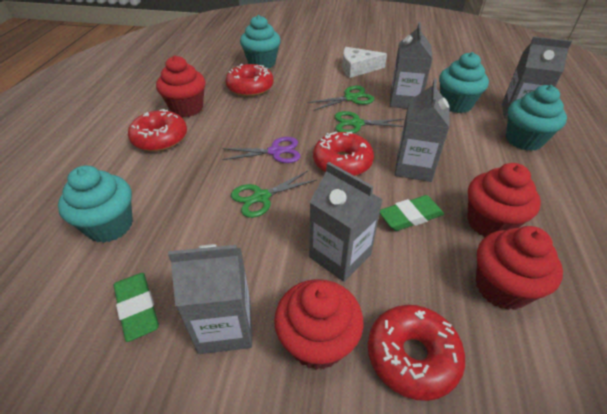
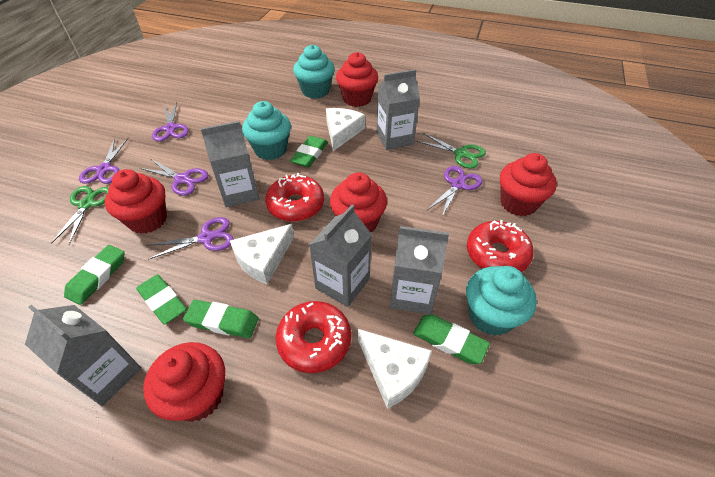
green eraser: [113,273,159,342] [380,195,444,231] = 2 -> [64,245,125,305] [136,274,187,325] [183,300,259,338] [290,136,328,168] [413,314,490,364] = 5
green scissors: [231,171,317,218] [307,86,374,111] [335,111,404,133] = 3 -> [51,186,109,245] [416,133,486,169] = 2
purple scissors: [222,137,301,163] = 1 -> [79,138,128,184] [140,159,208,195] [147,217,234,260] [152,102,188,141] [427,166,482,216] = 5
red cupcake: [156,55,206,117] [274,279,364,370] [467,163,541,237] [476,226,563,310] = 4 -> [105,169,167,234] [143,342,225,422] [330,172,387,233] [336,52,378,107] [500,153,557,216] = 5
red donut: [128,109,187,152] [225,64,274,97] [313,131,374,176] [368,305,465,401] = 4 -> [265,173,324,222] [276,301,351,373] [467,220,534,272] = 3
turquoise cupcake: [58,165,133,243] [240,15,281,68] [439,52,489,113] [506,85,567,151] = 4 -> [242,101,291,160] [293,44,335,99] [466,266,537,336] = 3
white cheese: [342,47,387,78] = 1 -> [230,224,294,284] [326,108,365,151] [358,329,432,409] = 3

